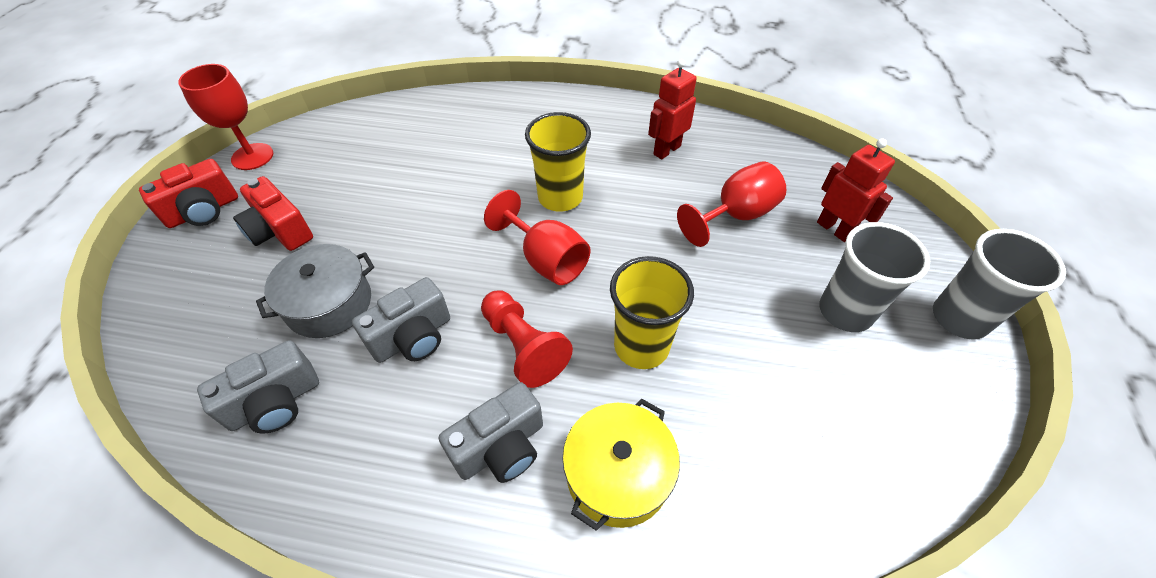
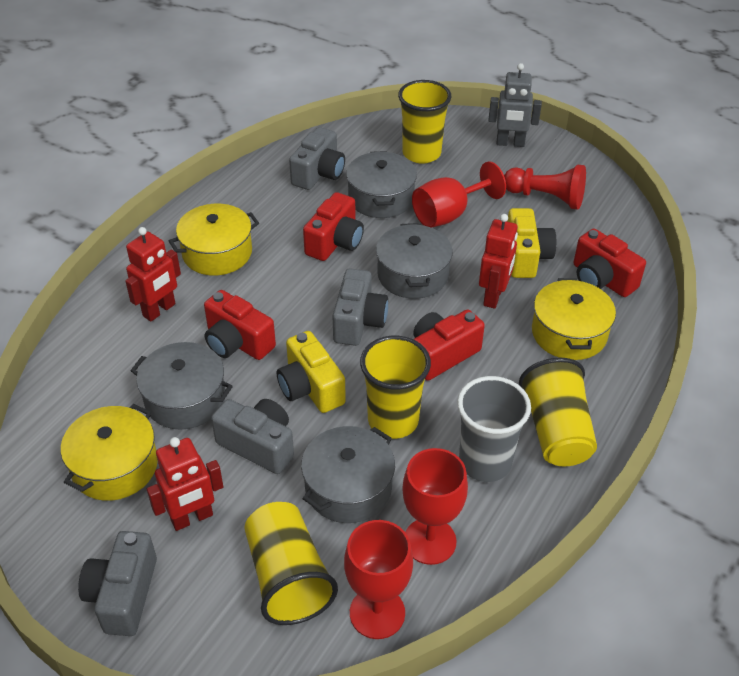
grey camera: [197,340,319,434] [352,277,450,363] [439,382,543,483] = 3 -> [78,531,157,636] [211,399,294,474] [289,127,345,190] [333,269,388,346] = 4
grey cup: [819,222,930,332] [933,229,1066,340] = 2 -> [457,376,531,482] = 1
grey pot: [256,244,374,338] = 1 -> [131,342,233,430] [301,426,395,523] [346,151,417,218] [376,223,453,299] = 4
grey robot: none = 0 -> [488,63,542,147] = 1
red camera: [139,159,238,228] [233,176,313,251] = 2 -> [204,290,276,360] [303,192,364,261] [413,309,485,381] [574,229,646,297] = 4
red robot: [648,59,697,159] [817,138,895,242] = 2 -> [125,227,181,322] [147,437,223,531] [479,214,518,309] = 3
yellow camera: none = 0 -> [277,331,346,413] [507,208,556,278] = 2
yellow cup: [525,112,591,212] [610,256,694,369] = 2 -> [244,502,338,625] [360,336,431,439] [398,80,451,164] [519,358,597,467] = 4
yellow pot: [562,398,680,531] = 1 -> [61,404,158,501] [169,204,259,276] [532,278,616,360] = 3

